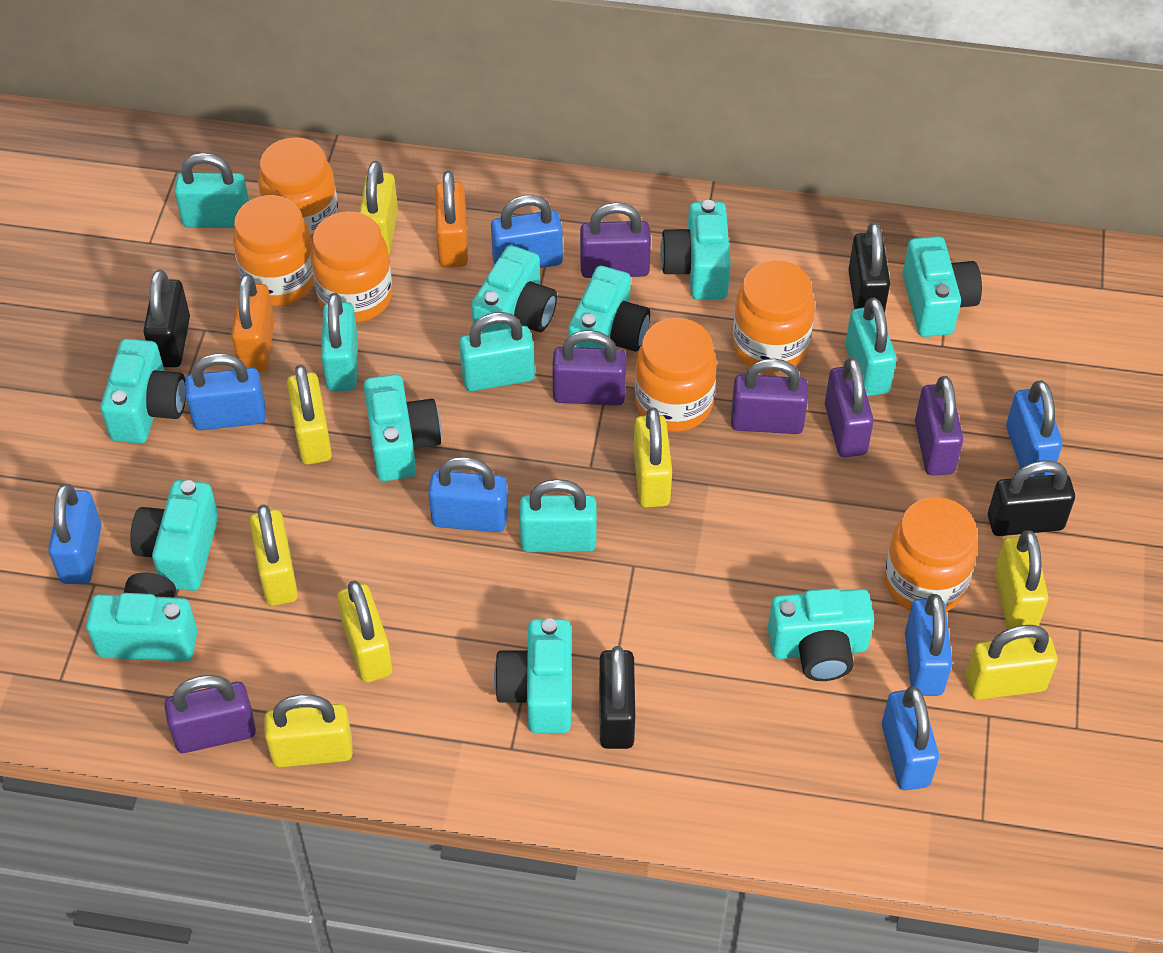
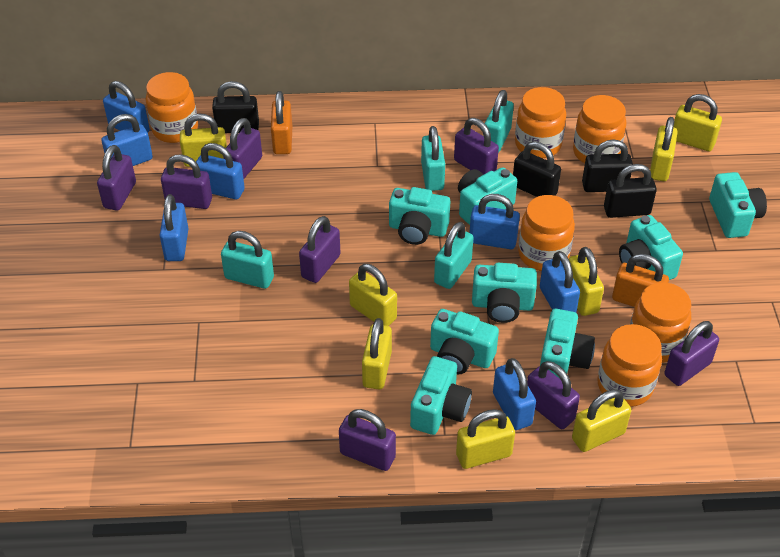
purple padlock: [164,675,256,753] [552,330,626,406] [580,202,651,278] [731,358,808,434] [825,358,874,457] [915,376,963,476] = 6 -> [97,145,136,211] [161,155,212,209] [223,118,262,179] [299,216,341,283] [339,409,396,471] [454,118,499,174] [527,361,580,429] [665,321,719,386] = 8
turquoise camera: [86,573,197,662] [100,339,186,444] [130,480,218,591] [364,374,441,481] [471,245,557,333] [494,618,571,733] [568,266,650,352] [660,200,731,300] [768,588,874,681] [903,236,982,337] = 10 -> [389,187,450,245] [410,356,472,435] [430,309,499,374] [458,167,517,225] [472,263,537,323] [540,309,595,378] [619,215,683,280] [709,172,767,238] = 8
turquoise padlock: [174,153,249,228] [321,293,358,391] [459,312,535,391] [519,479,597,552] [845,297,897,396] = 5 -> [221,231,274,289] [421,126,445,191] [434,222,474,289] [483,90,514,153] = 4

